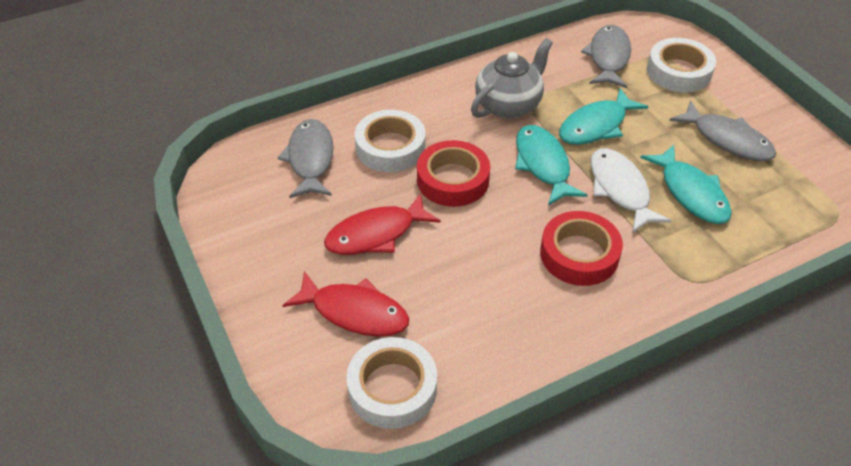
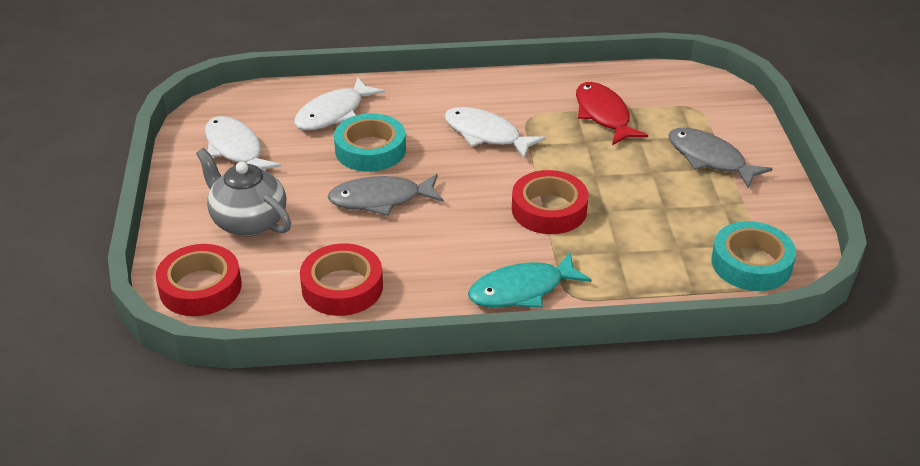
grey fish: [278,119,334,198] [581,25,631,88] [669,100,776,161] = 3 -> [327,174,444,216] [669,128,773,189] = 2
red fish: [283,271,409,337] [324,193,441,255] = 2 -> [576,82,648,145] = 1
red tape: [417,140,490,207] [540,211,623,286] = 2 -> [156,244,242,316] [300,244,383,316] [512,170,589,234] = 3
turquoise fish: [515,125,587,206] [559,88,648,145] [640,145,732,224] = 3 -> [468,252,592,308] = 1
turquoise tape: none = 0 -> [334,113,406,172] [711,221,796,291] = 2
white fish: [591,148,671,233] = 1 -> [205,116,281,169] [294,77,385,130] [444,107,546,159] = 3
white tape: [346,337,437,429] [355,110,425,172] [647,38,716,92] = 3 -> none = 0

